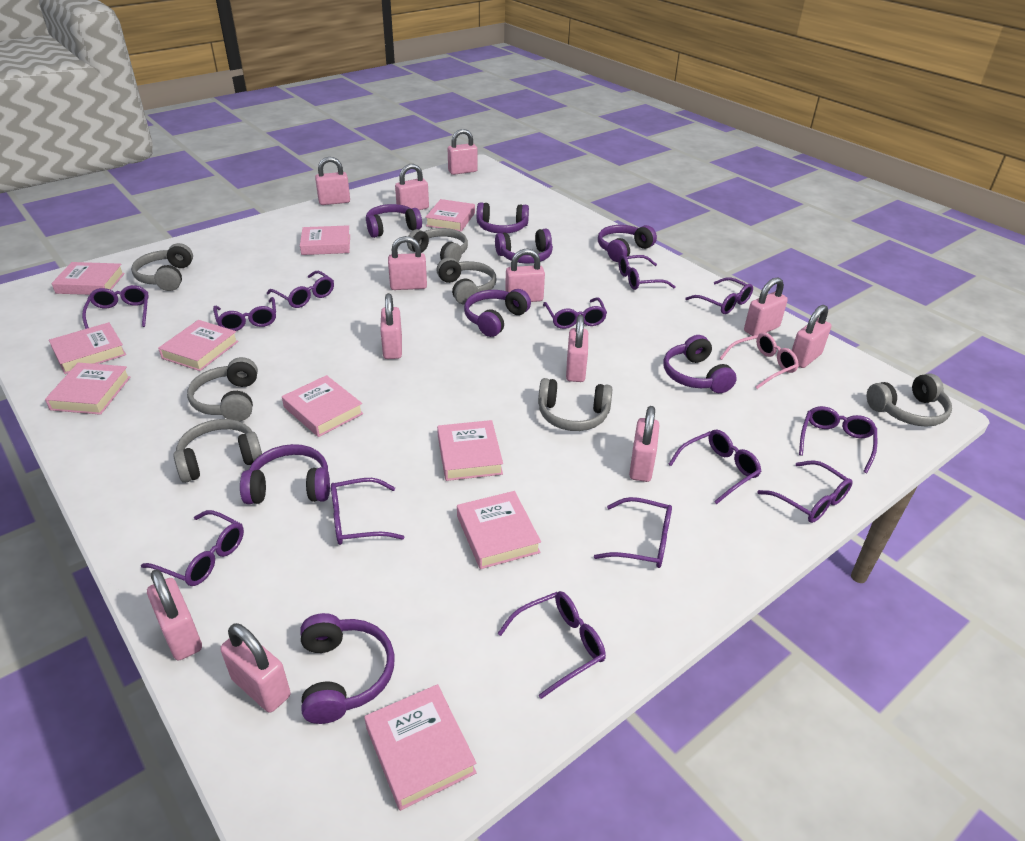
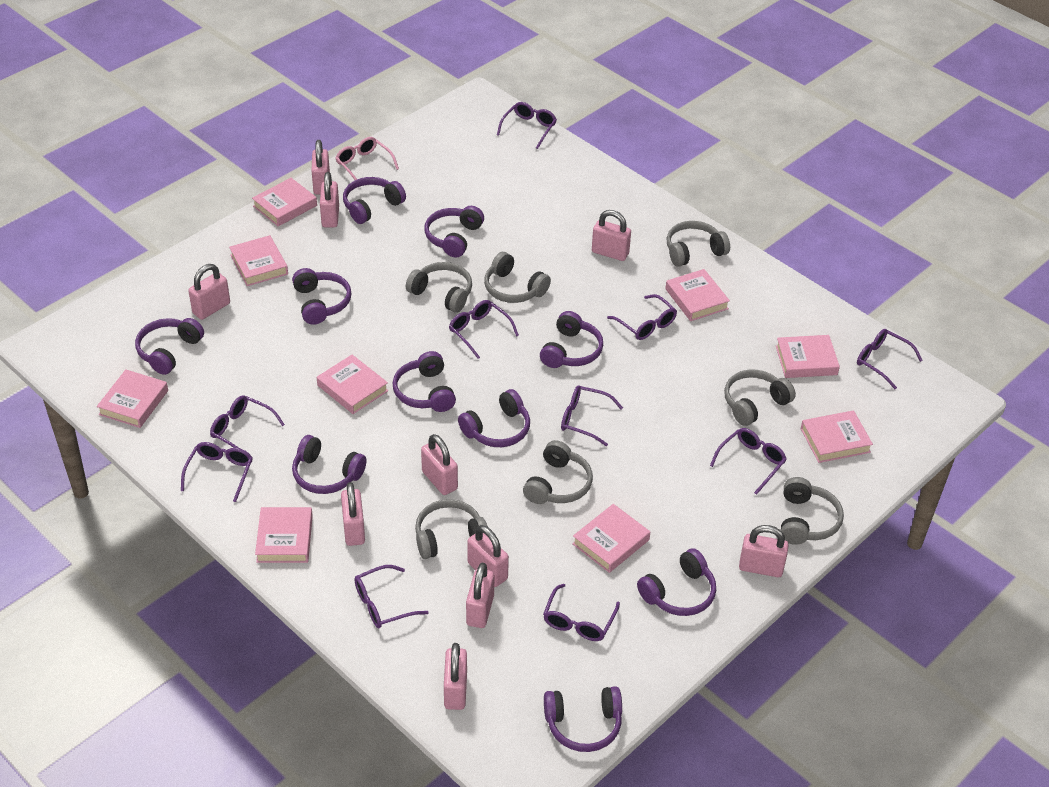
pink book: [45,363,130,415] [49,322,126,374] [51,262,125,295] [158,320,239,371] [282,375,363,437] [300,225,350,255] [364,684,477,811] [425,199,475,231] [437,420,503,481] [457,491,541,569] = 10 -> [97,369,168,428] [229,235,288,286] [252,178,317,226] [255,507,313,563] [317,355,388,414] [572,504,650,573] [665,269,730,321] [776,335,840,378] [801,410,873,463] = 9
pink padlock: [147,569,202,660] [220,623,291,713] [315,157,350,205] [380,293,402,359] [388,236,427,290] [395,164,429,214] [448,129,478,175] [505,249,545,302] [566,315,588,382] [629,406,659,482] [744,277,788,336] [792,305,831,368] = 12 -> [188,264,230,320] [311,140,330,195] [320,172,339,227] [341,482,365,546] [421,434,458,495] [444,643,467,710] [466,563,494,628] [468,525,509,587] [592,210,631,261] [739,525,789,577] = 10
purple glasses: [82,285,149,329] [141,510,244,586] [213,297,276,331] [267,271,334,308] [331,478,405,545] [498,591,606,699] [543,297,607,329] [594,497,672,568] [619,255,676,290] [668,430,762,504] [685,277,753,314] [757,460,853,523] [799,406,877,473] = 13 -> [181,442,253,502] [210,395,285,448] [354,565,429,628] [449,300,519,359] [497,102,557,149] [543,584,620,641] [561,385,623,446] [607,294,677,340] [710,428,787,495] [857,329,923,389] = 10
purple headphones: [240,444,330,504] [300,613,395,724] [366,204,422,238] [464,289,531,337] [477,202,529,233] [495,229,553,264] [598,225,657,262] [663,335,737,393] = 8 -> [135,318,204,375] [292,268,351,325] [292,435,367,494] [343,177,406,224] [393,351,456,412] [424,206,484,258] [458,389,530,447] [540,311,603,368] [544,686,622,752] [637,548,716,616] = 10

